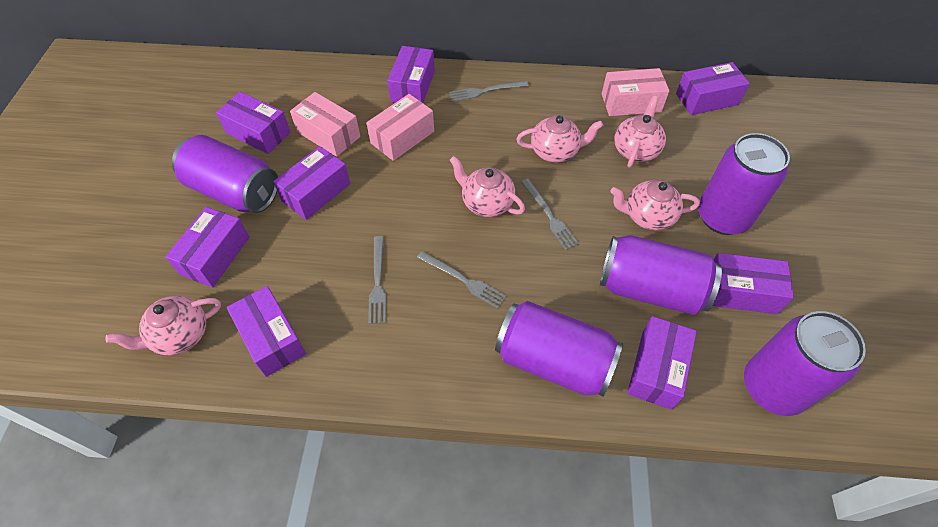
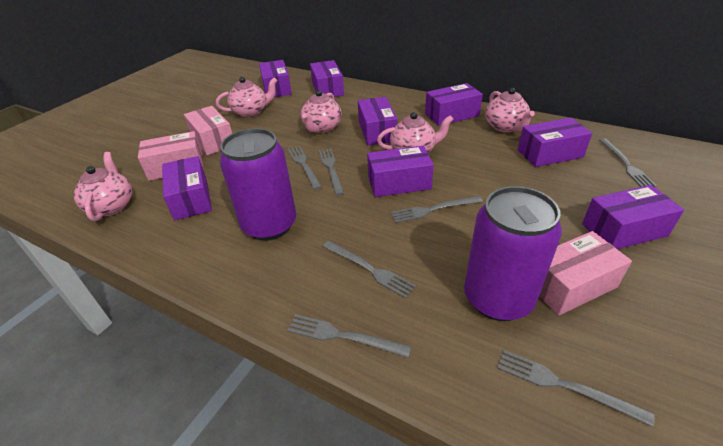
grey fork: [368,236,386,324] [417,251,507,309] [449,80,529,102] [521,179,579,250] = 4 -> [287,314,411,358] [288,146,322,190] [319,148,344,196] [323,241,416,299] [391,196,483,223] [497,350,655,427] [599,139,657,187] = 7
purple can: [172,135,278,213] [495,301,623,397] [600,235,722,315] [698,133,790,235] [744,311,866,416] = 5 -> [220,128,296,241] [464,186,562,321] = 2

